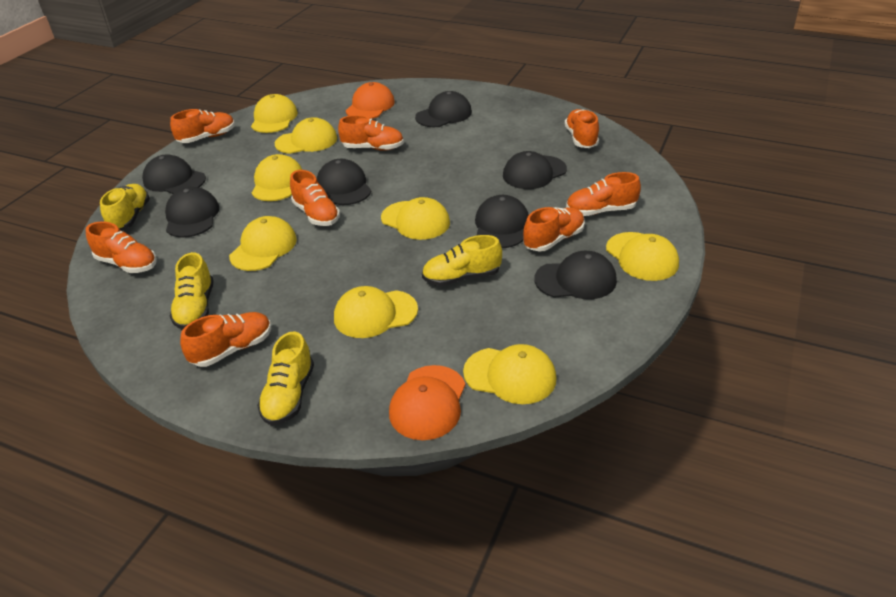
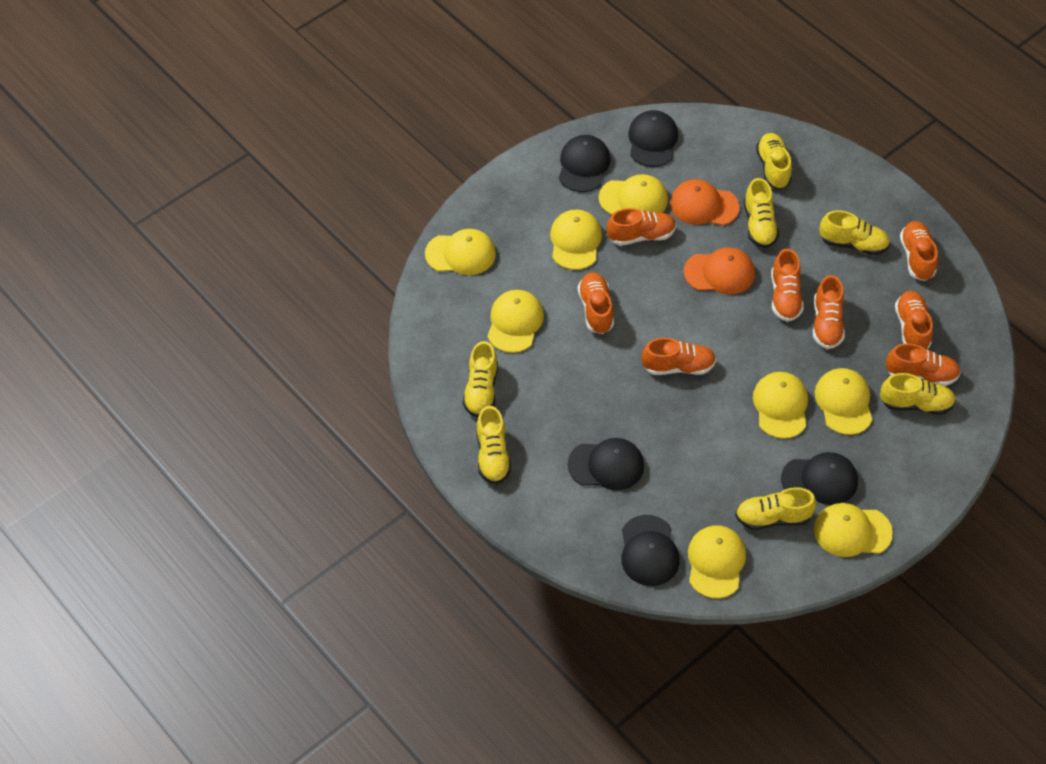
black cap: [142,154,206,194] [165,187,219,238] [317,159,372,205] [415,91,472,127] [475,195,529,248] [503,151,567,189] [534,251,617,299] = 7 -> [559,135,611,192] [568,438,644,490] [621,515,680,586] [628,110,678,167] [781,452,858,505] = 5
yellow shoe: [100,184,150,230] [170,252,214,329] [257,331,314,425] [422,235,502,286] = 4 -> [463,341,498,417] [476,406,511,484] [735,487,816,530] [744,178,779,248] [756,133,792,189] [819,210,890,255] [880,373,956,415] = 7

